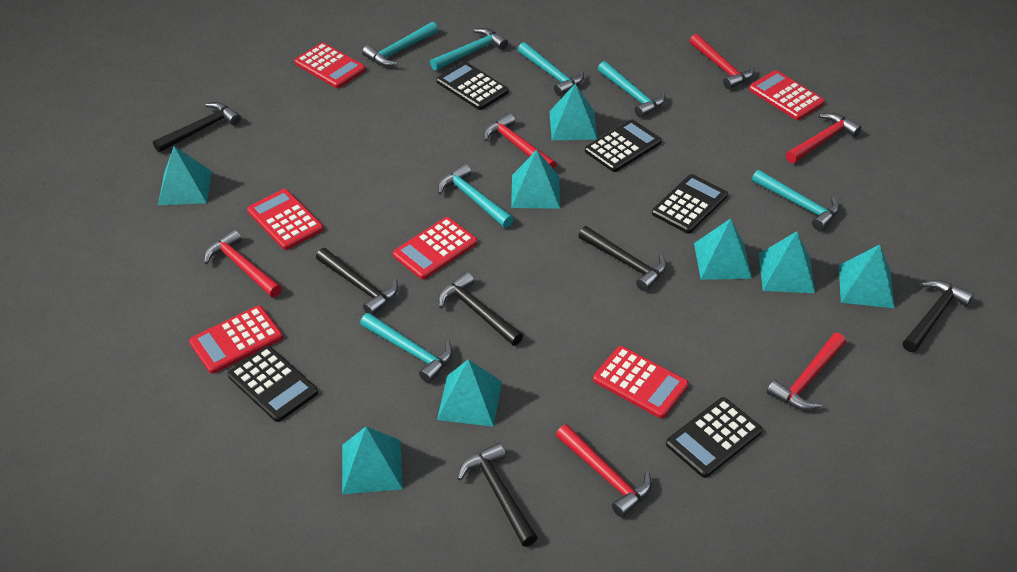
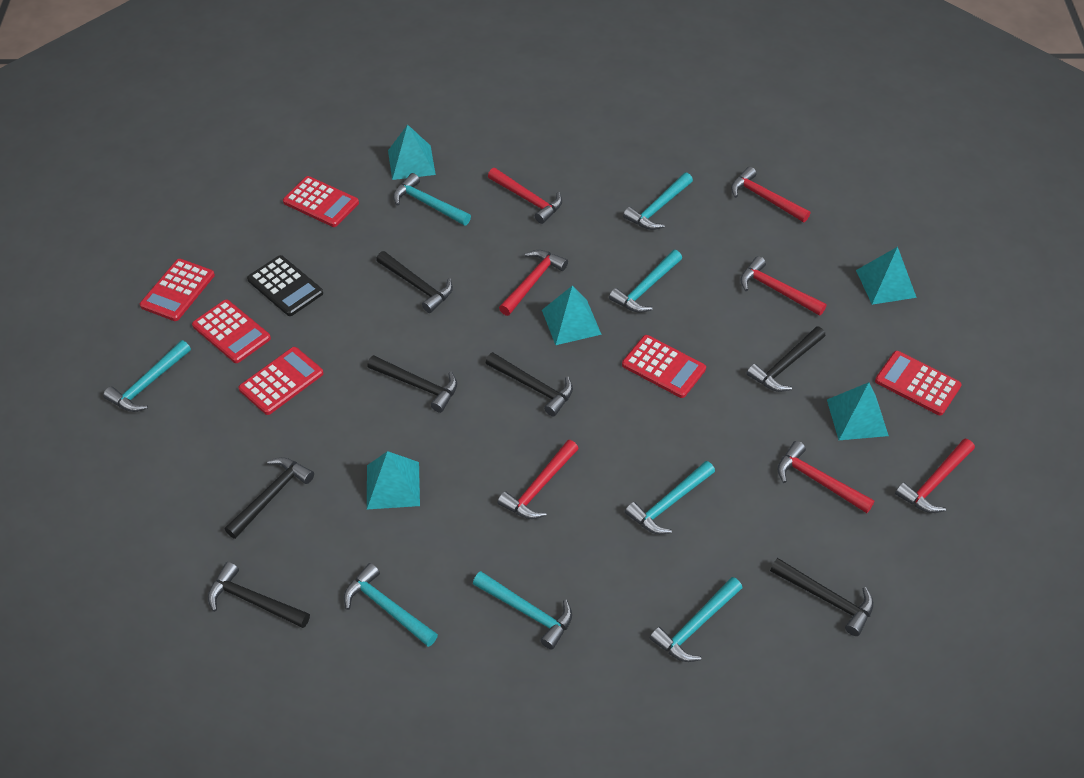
black calculator: [228,346,318,422] [436,62,509,110] [585,119,662,172] [652,174,728,234] [666,397,762,478] = 5 -> [247,255,323,316] = 1
black hammer: [153,102,241,152] [316,248,398,315] [438,272,523,346] [457,443,538,547] [578,226,667,291] [903,280,974,352] = 6 -> [208,562,310,628] [224,457,314,539] [367,355,457,413] [376,251,453,313] [486,352,573,416] [747,326,825,392] [770,558,874,636] = 7
red hammer: [204,229,282,297] [484,113,556,169] [556,424,652,517] [689,34,754,89] [767,333,846,410] [786,113,862,163] = 6 -> [488,168,562,224] [497,440,579,519] [499,250,568,316] [731,167,811,222] [740,256,826,316] [778,441,875,513] [895,439,975,513] = 7
turquoise hammer: [360,313,453,383] [362,22,438,66] [430,28,508,71] [438,164,514,228] [518,42,584,96] [598,61,666,118] [752,170,840,231] = 7 -> [103,340,191,412] [344,563,438,647] [393,173,471,226] [473,571,572,650] [609,250,682,313] [623,172,693,230] [625,461,715,534] [650,577,742,662] = 8
turquoise pyramid: [158,146,212,205] [342,427,403,494] [437,359,502,427] [511,150,560,209] [549,84,597,140] [694,219,752,280] [759,231,815,293] [839,244,894,308] = 8 -> [367,451,420,509] [388,125,436,180] [542,285,602,345] [827,382,889,440] [856,247,917,305] = 5

